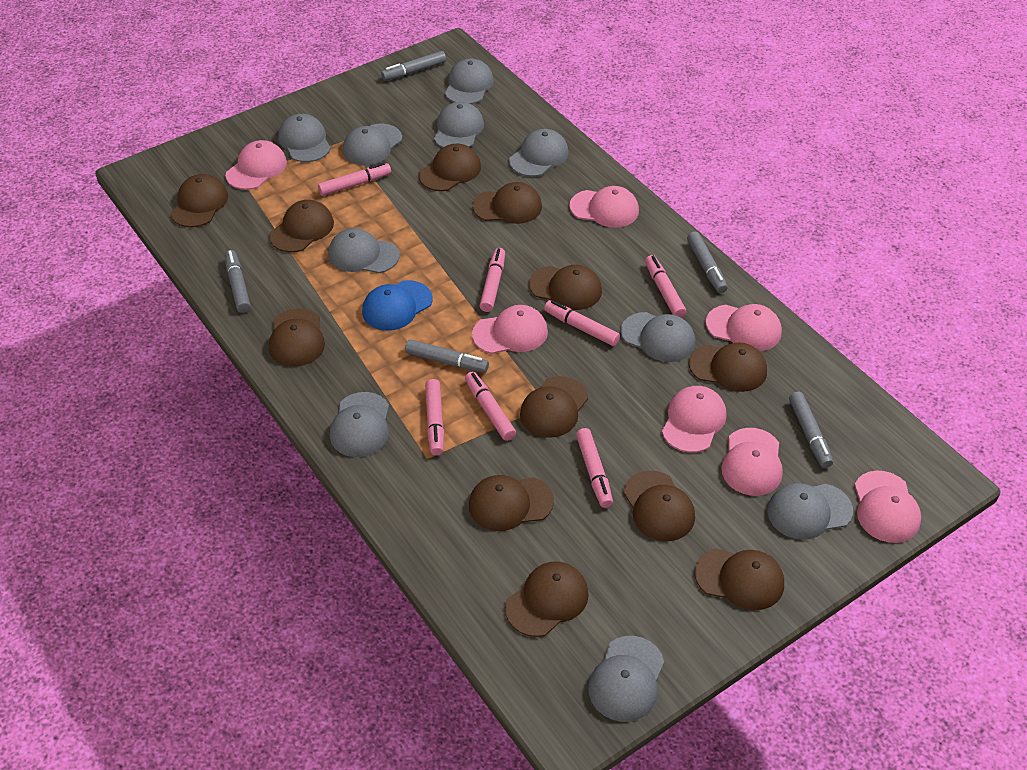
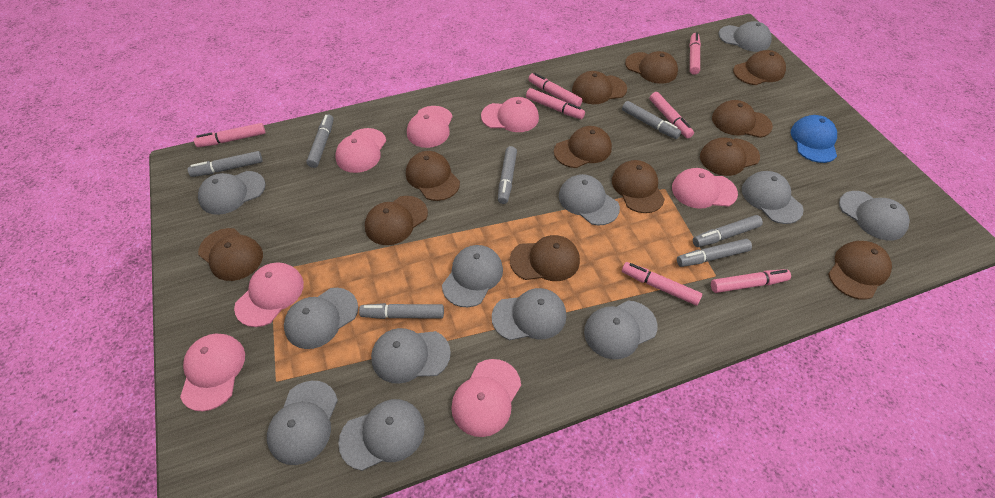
grey cap: [278,114,331,162] [328,228,400,273] [330,392,389,457] [343,124,402,165] [434,102,484,148] [445,59,494,104] [509,129,568,177] [588,636,664,722] [621,312,695,362] [767,483,853,540] = 10 -> [198,171,266,215] [267,381,338,465] [284,288,358,349] [338,399,425,471] [371,328,451,384] [442,245,503,307] [492,288,566,340] [559,174,620,225] [584,300,658,359] [719,21,772,52] [742,171,804,224] [839,191,910,241] = 12
grey marker: [225,250,251,313] [381,51,446,81] [405,339,489,373] [687,232,728,293] [789,392,833,468] = 5 -> [188,151,263,177] [306,114,334,168] [359,303,444,319] [498,146,517,204] [622,101,681,139] [677,239,752,267] [693,215,763,247] = 7

